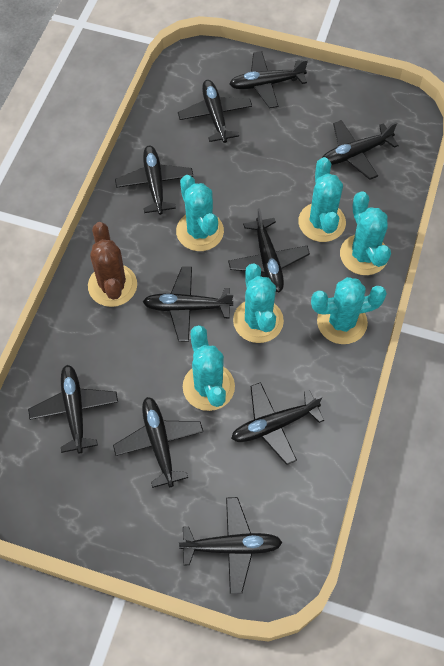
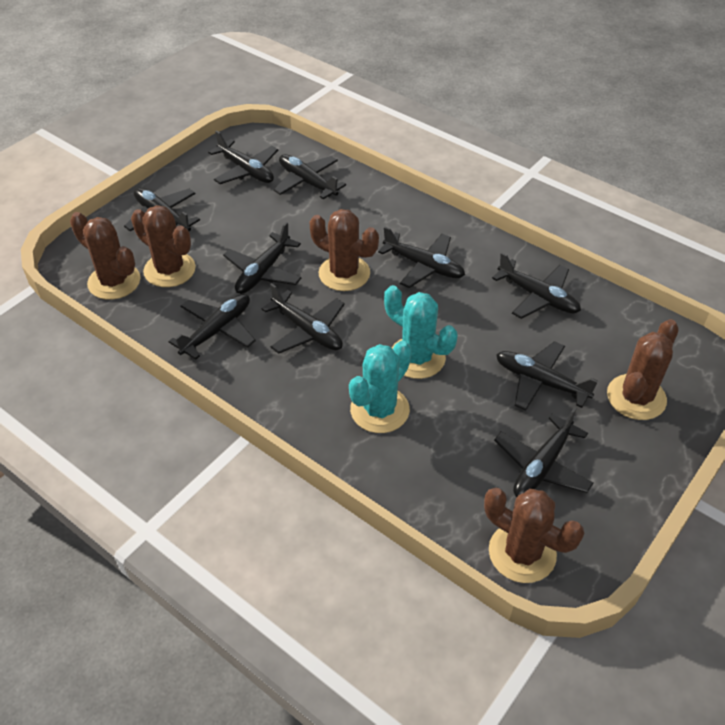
brown cactus: [88,222,137,307] = 1 -> [70,212,140,300] [131,205,196,287] [309,209,379,291] [484,488,584,583] [607,319,679,420] = 5
turquoise cactus: [176,175,224,251] [183,325,235,411] [233,264,284,343] [298,157,346,242] [311,277,387,344] [340,191,391,275] = 6 -> [349,341,412,433] [384,285,457,379] = 2

